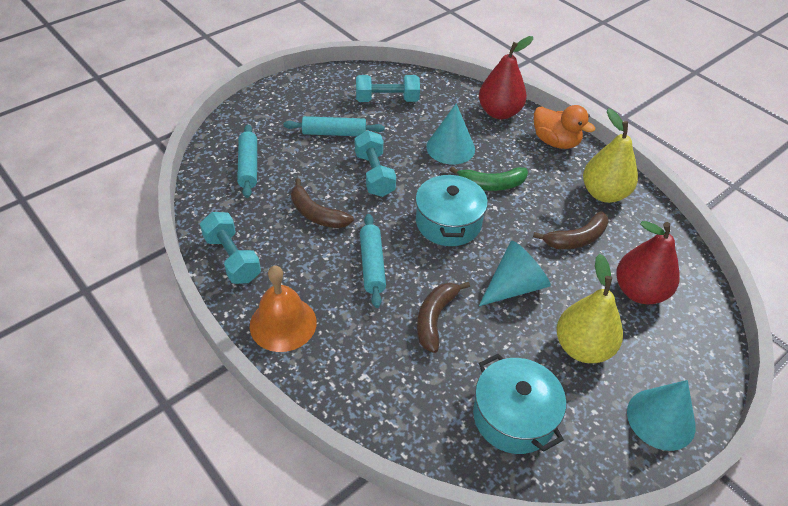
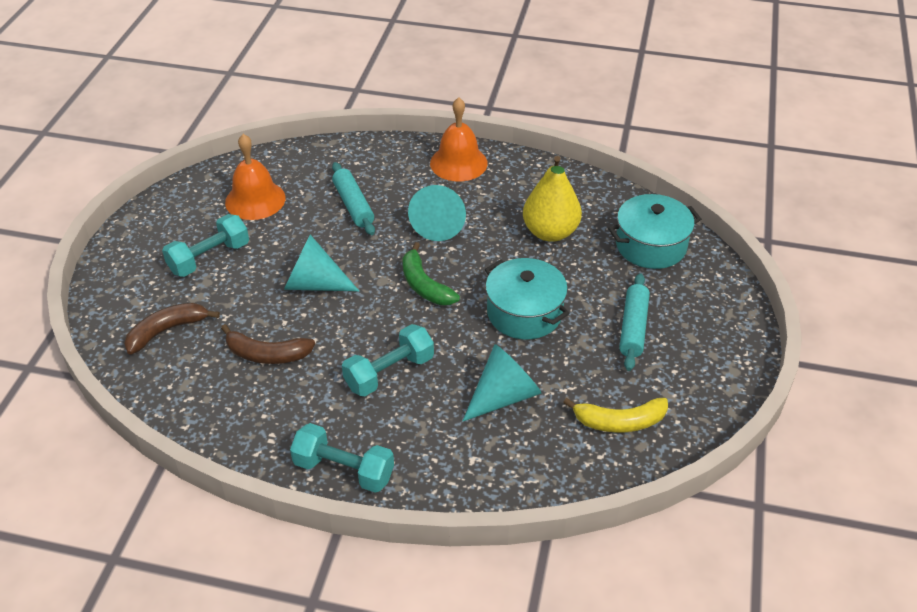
brown banana: [291,178,354,228] [417,282,470,353] [533,211,608,249] = 3 -> [124,303,220,355] [221,324,315,364] = 2
orange bell: [250,265,317,352] = 1 -> [225,134,285,220] [430,97,488,181] = 2
orange duck: [534,105,596,149] = 1 -> none = 0
red pear: [479,36,533,119] [616,221,680,304] = 2 -> none = 0
turquoise rolling pin: [237,124,257,198] [284,116,385,136] [360,214,386,308] = 3 -> [332,162,375,235] [619,273,650,371] = 2
yellow banana: none = 0 -> [563,398,668,433] = 1
yellow pear: [556,254,623,363] [583,108,638,203] = 2 -> [523,156,582,242] = 1

